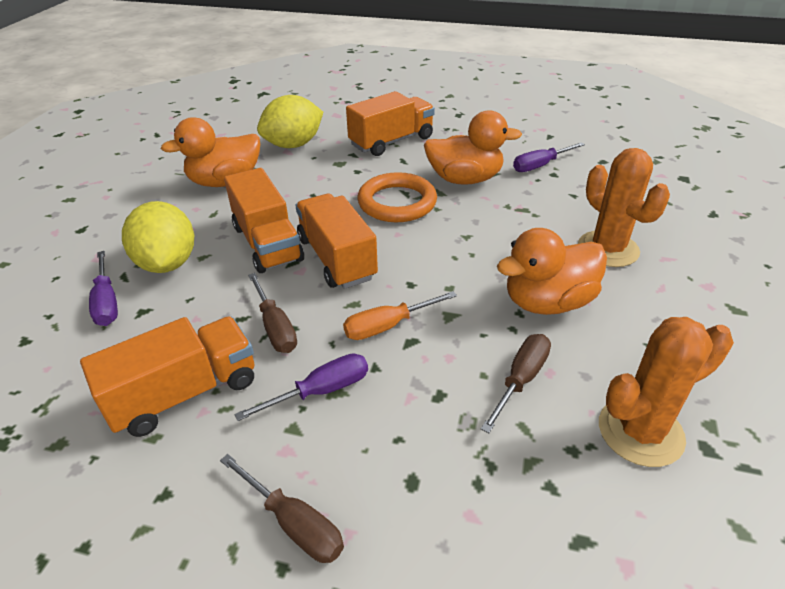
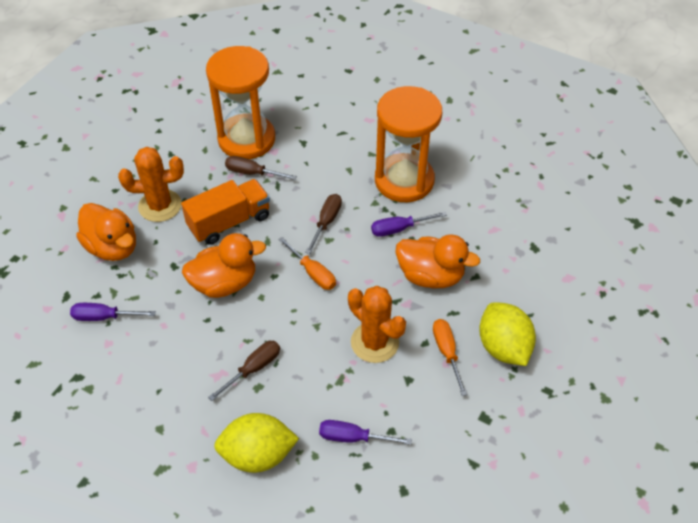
orange hourglass: none = 0 -> [206,46,275,159] [375,86,442,202] = 2
orange ring: [358,172,437,222] = 1 -> none = 0
orange screwdriver: [343,291,457,340] = 1 -> [278,237,336,290] [433,319,468,396] = 2
orange truck: [80,316,255,437] [224,168,304,273] [295,194,378,289] [346,91,435,156] = 4 -> [181,179,270,245] = 1

